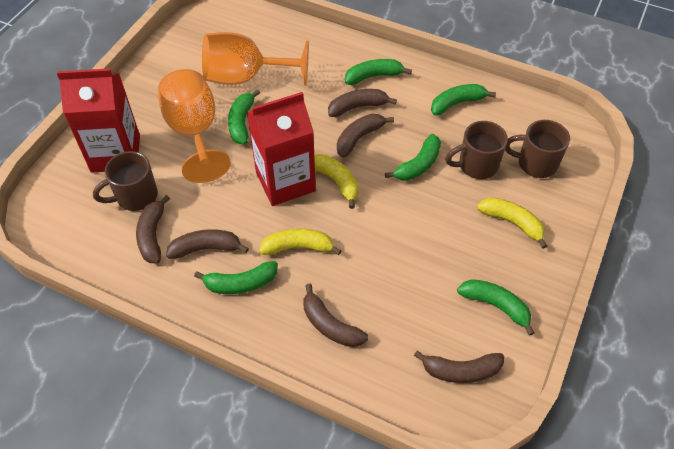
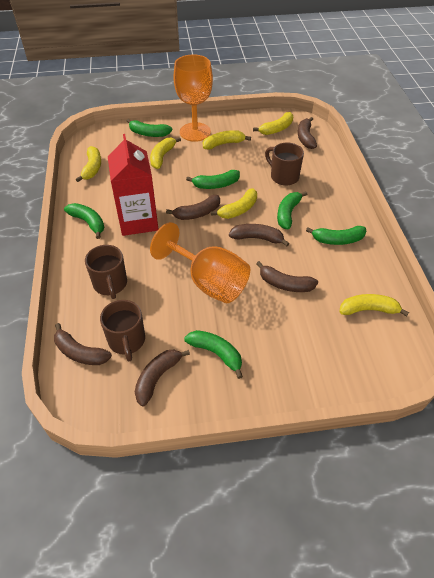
red carton: [57,68,140,173] [247,92,316,206] = 2 -> [108,134,158,236] = 1
yellow banana: [259,229,341,255] [314,154,359,209] [477,197,547,249] = 3 -> [75,146,101,182] [150,137,181,169] [203,130,251,150] [211,188,257,219] [253,112,293,135] [340,294,409,316] = 6

